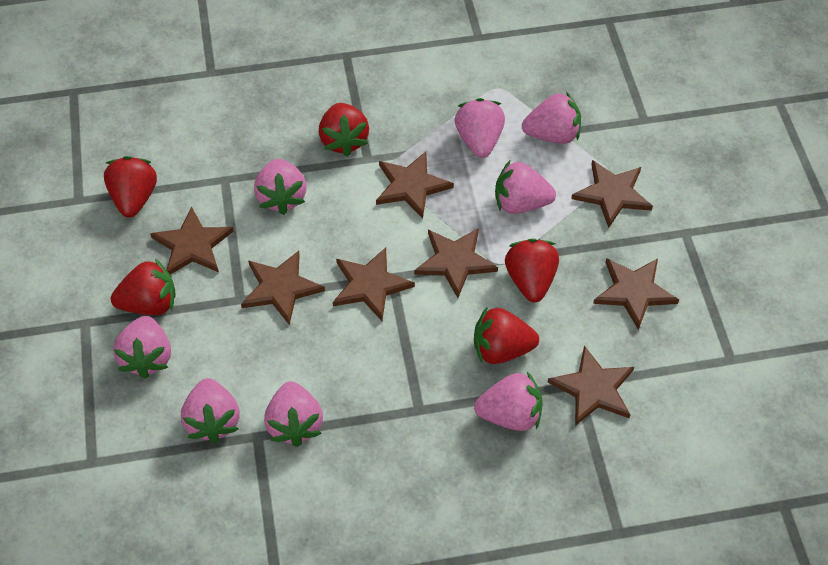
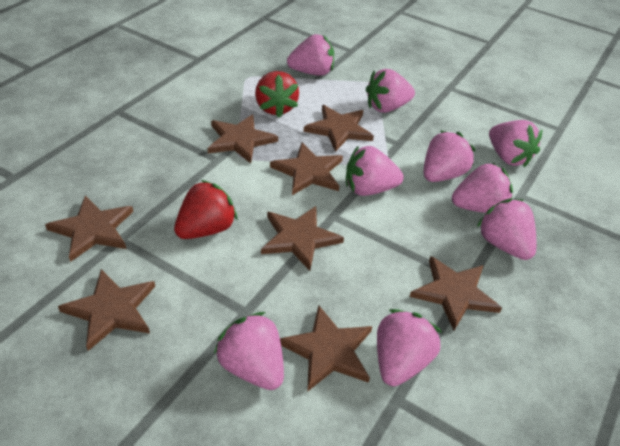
pink strawberry: [113,316,171,379] [181,378,240,443] [254,159,307,215] [264,381,323,447] [455,98,505,158] [474,371,543,431] [495,161,556,214] [522,92,581,144] = 8 -> [214,312,284,390] [287,34,334,76] [346,145,404,196] [366,69,415,113] [377,309,442,386] [424,131,476,182] [452,162,513,213] [477,198,536,260] [489,120,542,167] = 9
red strawberry: [104,156,157,217] [111,259,176,315] [319,103,369,157] [474,306,539,364] [505,239,559,302] = 5 -> [174,180,238,239] [255,71,299,118] = 2

